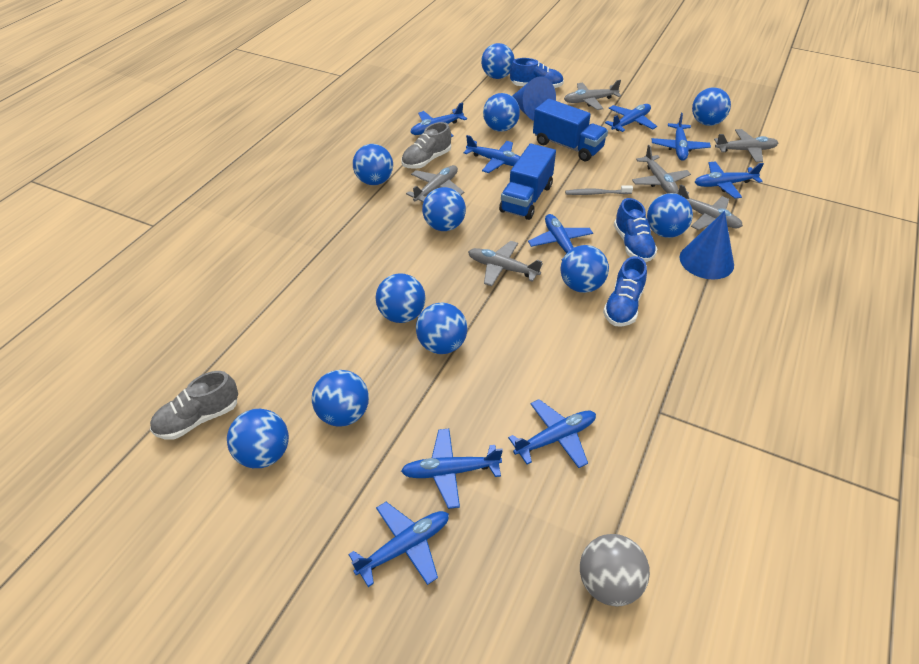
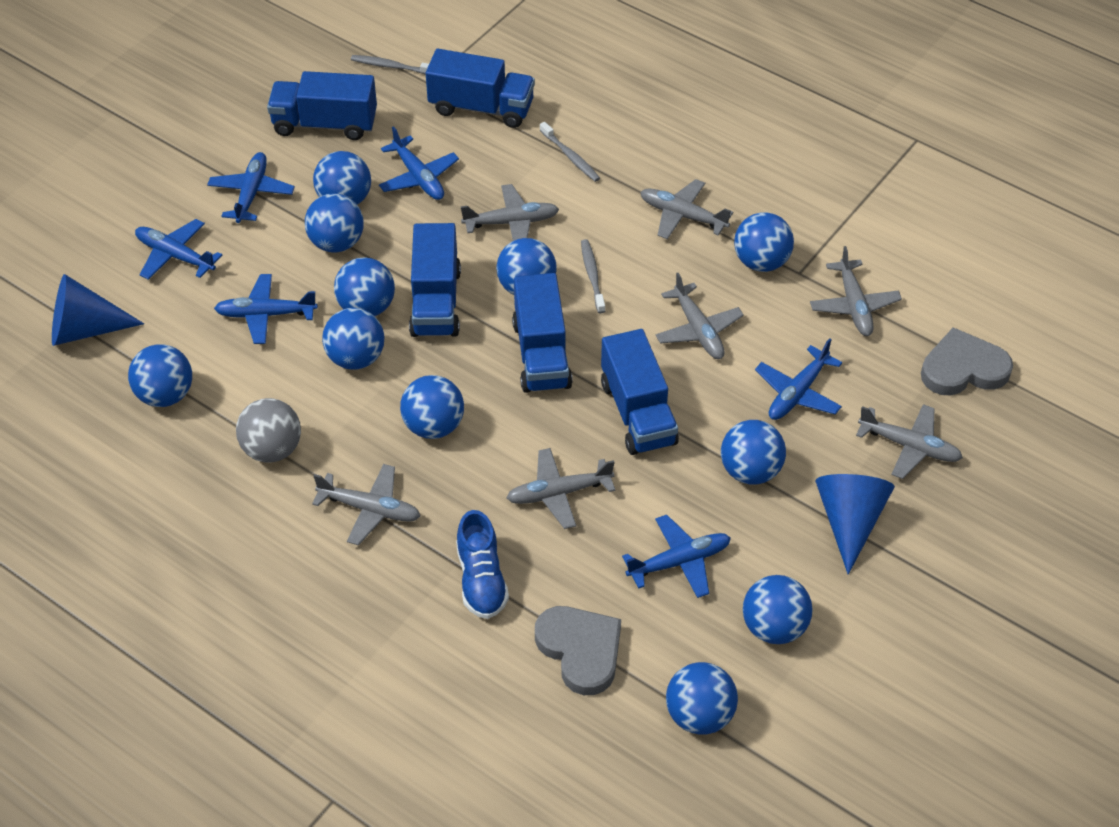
blue plane: [348,502,449,587] [401,429,503,509] [410,102,467,137] [464,135,520,173] [508,399,596,468] [528,214,593,260] [605,104,657,132] [652,113,711,161] [695,161,764,199] = 9 -> [135,219,223,280] [207,152,295,223] [214,274,318,344] [379,126,459,200] [622,515,731,598] [755,338,842,420] = 6
blue shoe: [510,58,564,88] [603,256,647,327] [614,198,657,262] = 3 -> [456,510,509,619] = 1
blue truck: [499,143,556,220] [533,99,608,161] = 2 -> [267,71,377,140] [409,223,461,337] [426,49,535,128] [512,273,573,393] [601,329,679,455] = 5
grey heart: none = 0 -> [535,606,621,695] [921,327,1013,395] = 2
grey plane: [406,165,464,202] [468,241,543,286] [564,80,621,110] [632,145,691,194] [678,184,743,230] [714,129,778,162] = 6 -> [312,464,421,545] [460,184,559,241] [507,448,615,529] [640,179,733,239] [655,273,744,359] [810,246,902,336] [856,404,963,479] = 7
grey shoe: [150,371,238,440] [401,122,451,169] = 2 -> none = 0
grey toothbrush: [565,185,633,195] = 1 -> [351,55,429,75] [540,122,600,182] [581,239,605,313] = 3

